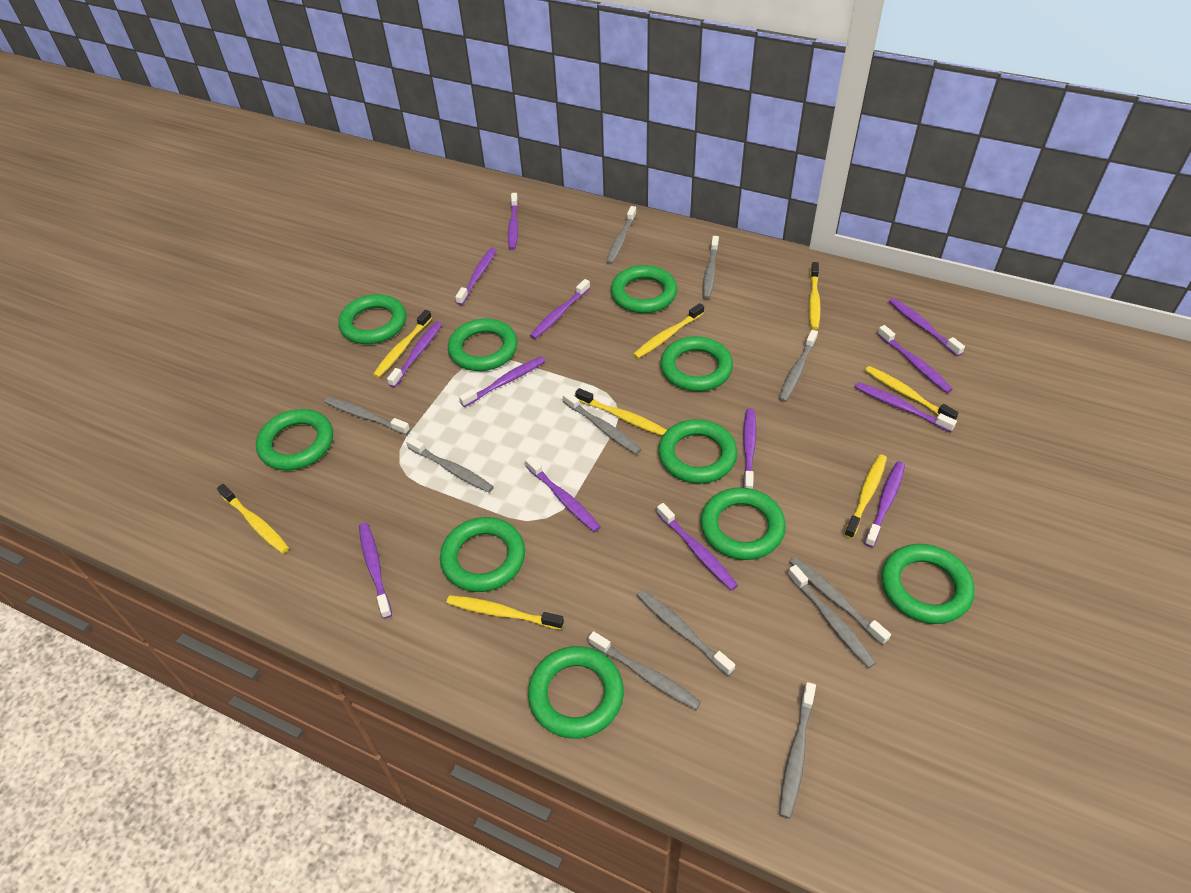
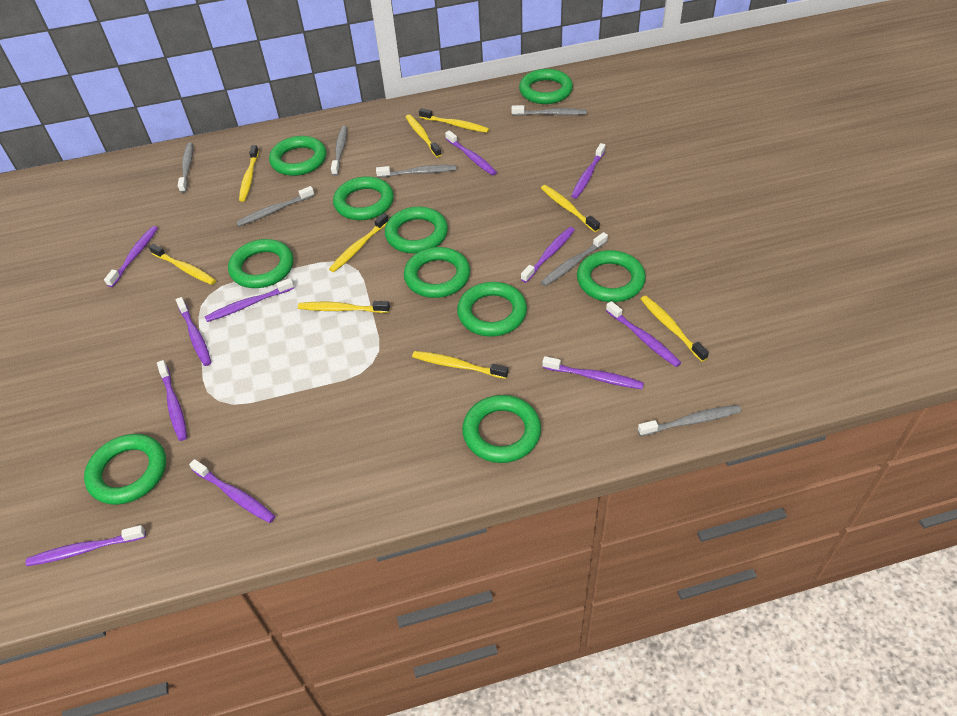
grey toothbrush: [324,397,410,435] [406,437,494,493] [563,391,642,455] [588,631,701,710] [606,206,637,264] [637,590,735,676] [703,236,719,299] [779,330,818,402] [779,682,816,819] [788,565,876,668] [790,557,891,645] = 11 -> [178,142,193,193] [236,186,315,226] [331,126,347,176] [376,165,457,178] [511,105,587,116] [541,232,608,286] [638,405,741,436] = 7
purple toothbrush: [359,523,392,619] [387,321,442,388] [455,247,497,305] [459,356,545,407] [508,193,519,250] [525,456,601,532] [530,279,590,339] [657,503,738,591] [743,408,757,489] [855,382,957,432] [864,461,905,547] [878,325,953,393] [889,298,965,356] = 13 -> [26,525,146,566] [104,226,158,287] [157,360,187,441] [176,297,211,366] [189,459,276,523] [205,278,294,322] [445,130,497,176] [521,227,575,283] [543,356,644,389] [571,143,606,199] [606,301,681,367] = 11
yellow toothbrush: [217,484,289,554] [373,310,432,378] [447,595,564,630] [575,388,667,436] [633,303,704,359] [809,262,821,330] [844,454,887,539] [865,366,959,420] = 8 -> [149,244,216,285] [239,145,259,202] [298,301,390,313] [329,213,388,272] [406,114,441,157] [412,351,508,379] [419,108,489,133] [541,185,600,232] [641,296,709,362] = 9

